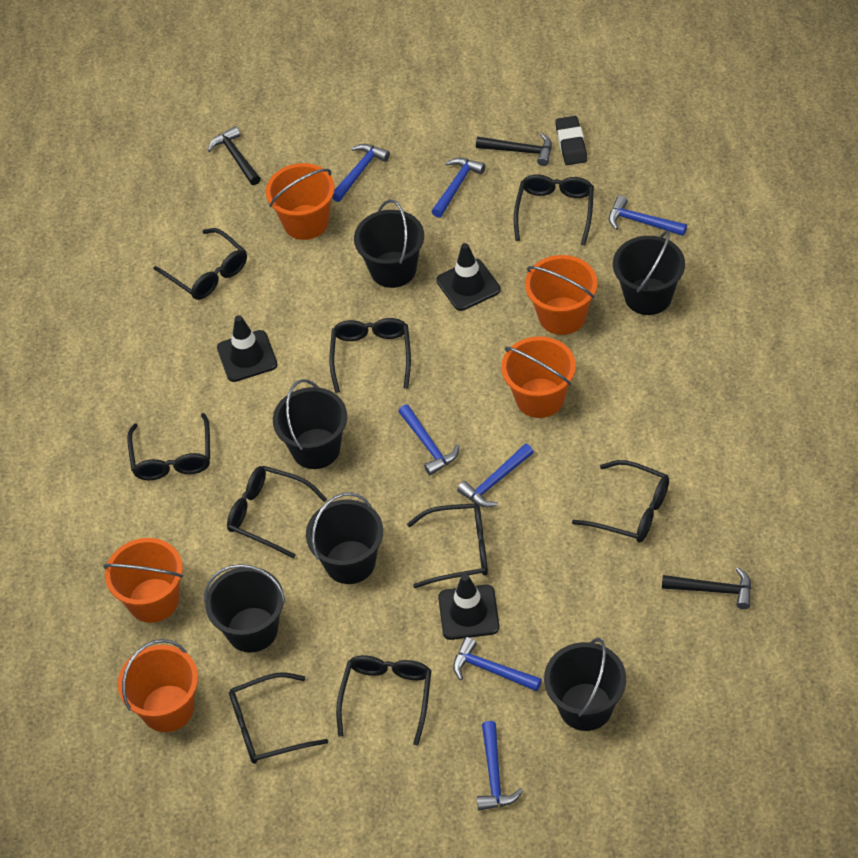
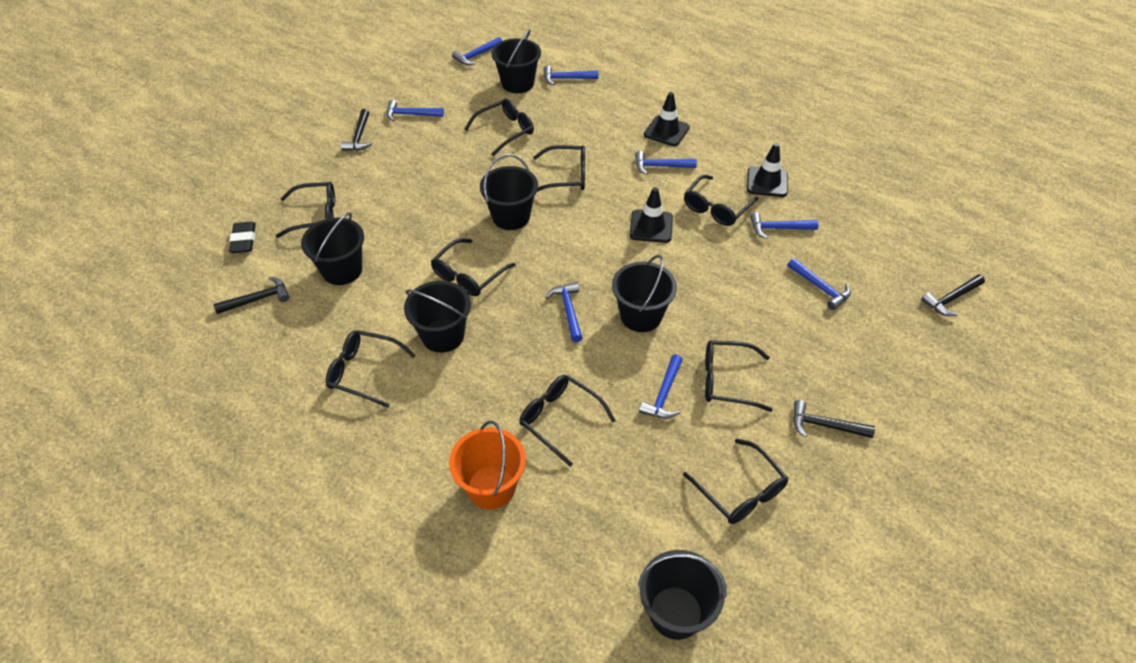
black hammer: [208,126,261,185] [476,133,552,166] [662,567,751,609] = 3 -> [213,277,289,314] [341,109,373,151] [793,400,875,438] [921,274,985,316] = 4
blue hammer: [332,144,390,202] [398,404,460,475] [431,158,485,218] [453,637,542,691] [457,443,534,507] [477,721,523,811] [609,195,687,236] = 7 -> [386,100,444,122] [452,37,502,65] [544,66,598,86] [546,282,583,342] [635,151,697,175] [639,354,683,419] [750,212,819,239] [787,258,851,310] = 8
orange bucket: [103,538,183,623] [118,639,198,732] [266,163,335,240] [501,336,576,418] [525,255,597,335] = 5 -> [449,421,526,509] = 1

